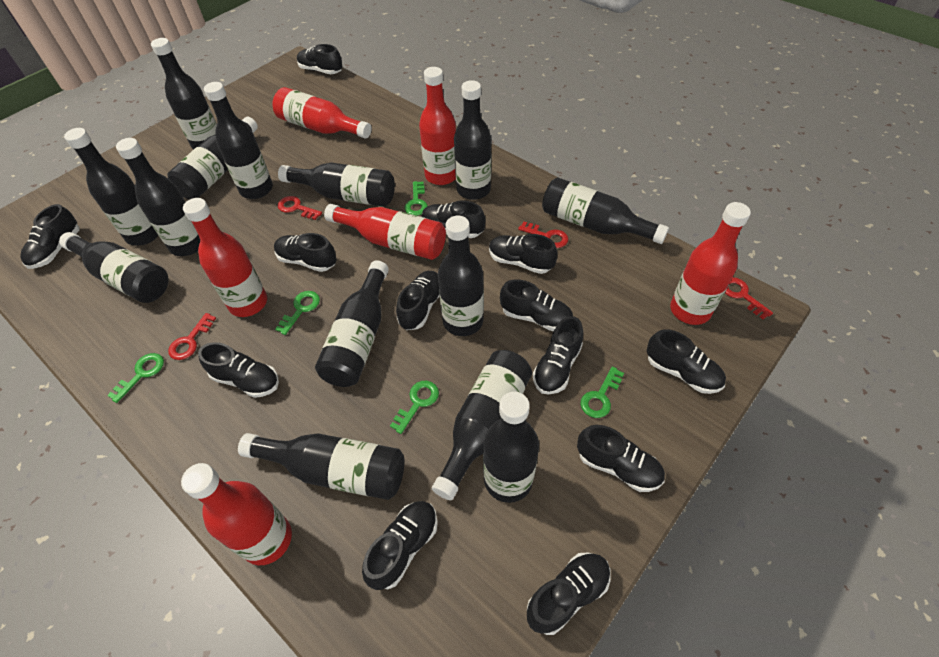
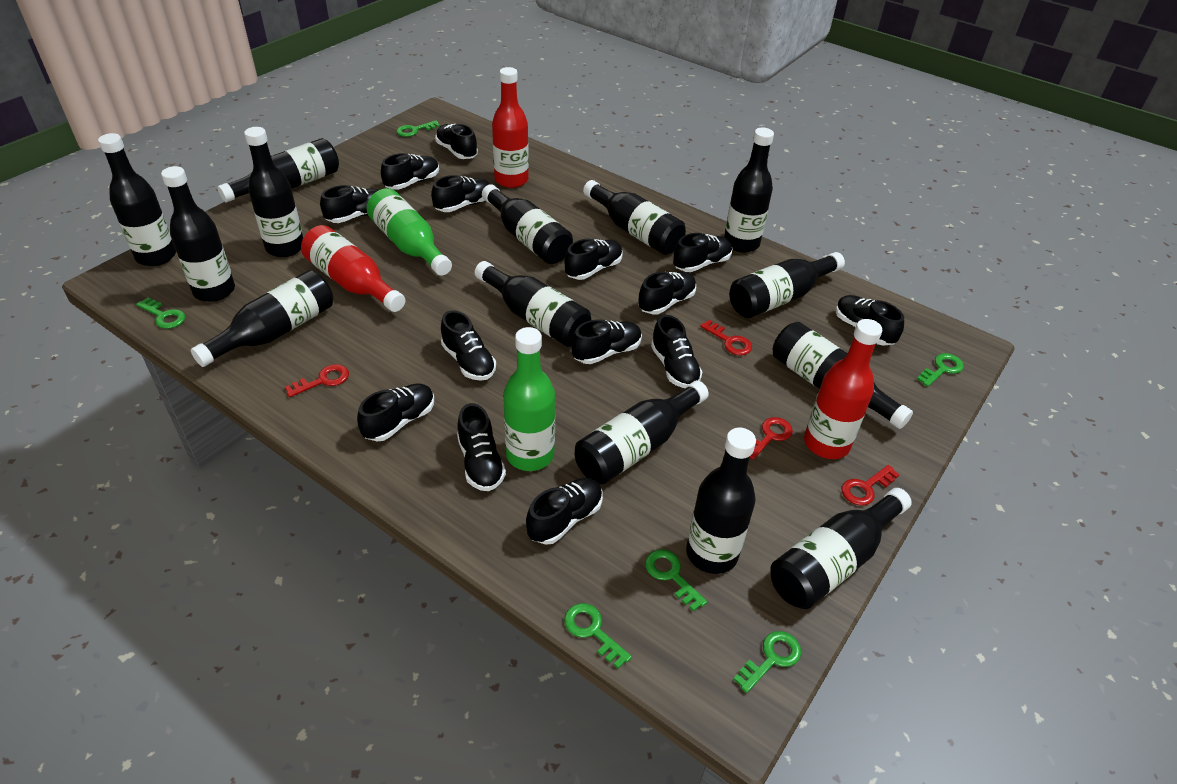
black shoe: [20,204,80,269] [198,342,279,398] [274,233,337,272] [297,44,342,74] [362,501,438,590] [396,271,440,330] [422,201,485,238] [489,234,557,274] [500,280,573,331] [527,552,611,635] [533,316,583,394] [577,425,665,492] [646,329,726,394] = 13 -> [320,185,378,223] [357,383,434,442] [381,153,439,190] [431,175,490,212] [435,124,478,159] [441,310,496,381] [457,403,506,491] [526,478,603,545] [565,239,623,280] [571,319,642,364] [638,272,696,314] [651,315,703,388] [673,233,733,272] [836,295,904,346] = 14
green bottle: none = 0 -> [367,188,452,276] [503,327,555,471] = 2
green key: [107,353,164,403] [275,291,320,335] [390,381,439,434] [405,181,428,216] [580,366,624,418] = 5 -> [136,297,185,329] [396,121,440,137] [564,603,632,669] [645,549,707,611] [734,631,801,693] [917,353,964,387] = 6
red bottle: [181,463,292,565] [183,198,267,317] [273,87,371,139] [324,204,446,260] [419,67,456,185] [670,202,751,325] = 6 -> [301,225,406,312] [492,67,529,188] [804,319,883,459] = 3

